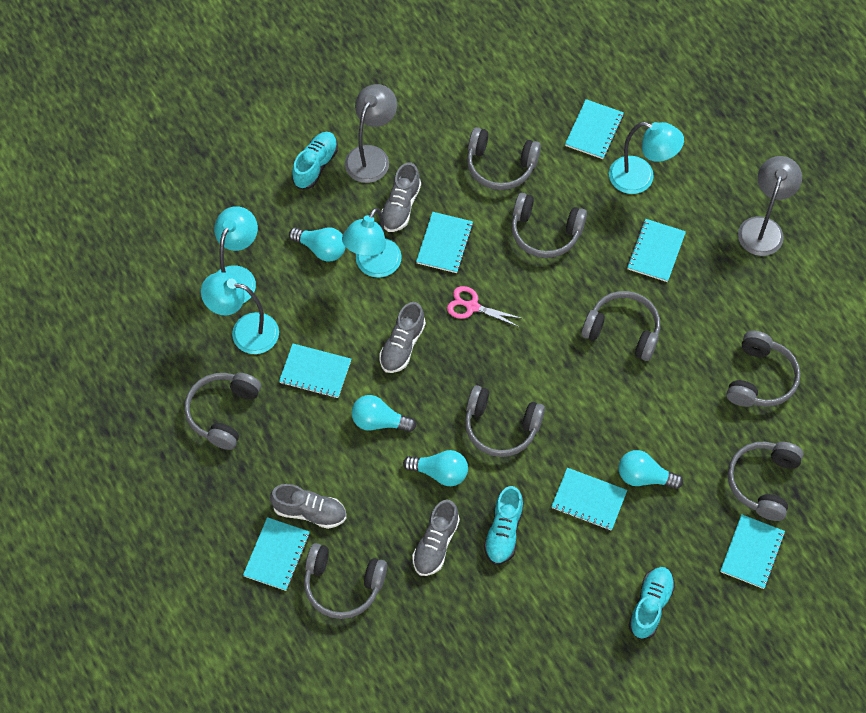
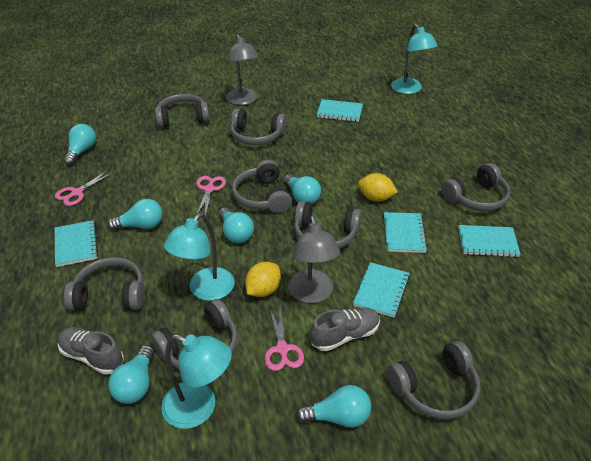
grey shoe: [270,484,346,529] [379,302,426,373] [381,162,421,232] [412,500,460,576] = 4 -> [57,327,124,375] [310,307,380,351] = 2
pink scissors: [447,286,523,327] = 1 -> [55,170,113,206] [196,176,226,216] [265,307,304,371] = 3
turquoise lamp: [201,272,279,354] [214,206,258,303] [342,208,402,278] [609,122,684,194] = 4 -> [161,334,232,429] [164,213,235,301] [391,24,437,94] = 3
turquoise light bulb: [289,227,346,262] [351,395,416,432] [403,450,468,486] [619,450,683,489] = 4 -> [63,124,96,165] [107,199,162,230] [108,345,154,404] [219,208,254,243] [283,174,321,204] [296,385,371,428] = 6
turquoise notebook: [243,517,310,591] [279,344,351,398] [416,212,473,273] [551,468,627,530] [565,99,624,159] [627,219,686,282] [720,514,785,589] = 7 -> [55,220,98,267] [317,99,363,122] [353,262,410,318] [384,212,428,253] [458,225,521,257] = 5
turquoise shoe: [292,132,338,189] [484,486,524,565] [628,567,675,639] = 3 -> none = 0
yellow lemon: none = 0 -> [245,262,281,297] [358,173,398,202] = 2

